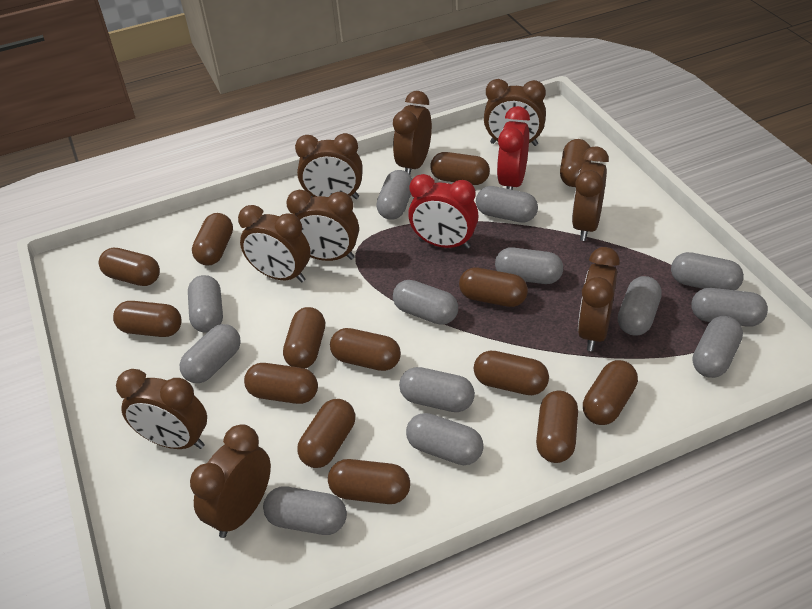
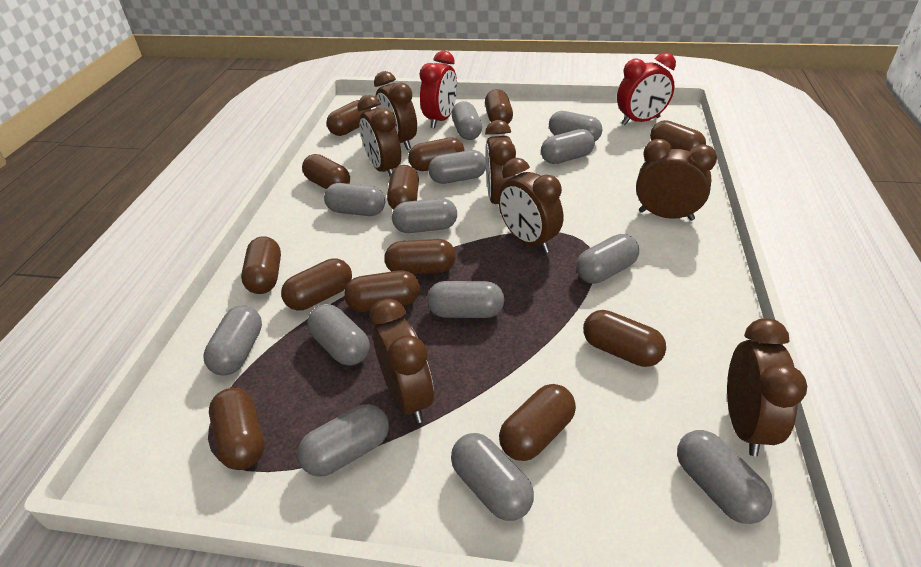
brown capsule: [99,248,160,286] [113,301,182,337] [192,213,233,265] [244,363,318,404] [283,307,325,368] [297,399,355,468] [328,459,410,504] [330,328,401,371] [430,152,490,185] [459,268,528,307] [474,351,549,395] [536,391,578,463] [560,139,591,187] [583,360,638,425] = 14 -> [209,388,265,470] [241,236,281,294] [281,258,352,310] [302,154,350,189] [326,100,371,136] [344,270,420,312] [384,239,456,274] [387,165,419,210] [408,137,465,171] [485,89,513,124] [499,384,576,461] [583,310,666,367] [650,120,706,151] = 13
brown clock: [116,369,207,449] [190,424,271,538] [238,205,310,282] [286,190,359,261] [295,133,363,199] [393,91,432,174] [484,79,546,146] [572,147,609,241] [578,247,620,351] = 9 -> [357,95,401,176] [369,299,434,423] [374,71,417,150] [485,120,516,214] [498,158,563,253] [636,139,717,221] [727,318,807,456] = 7

